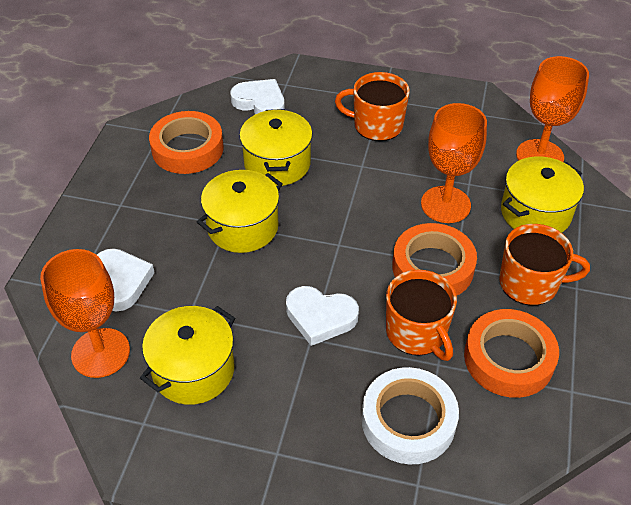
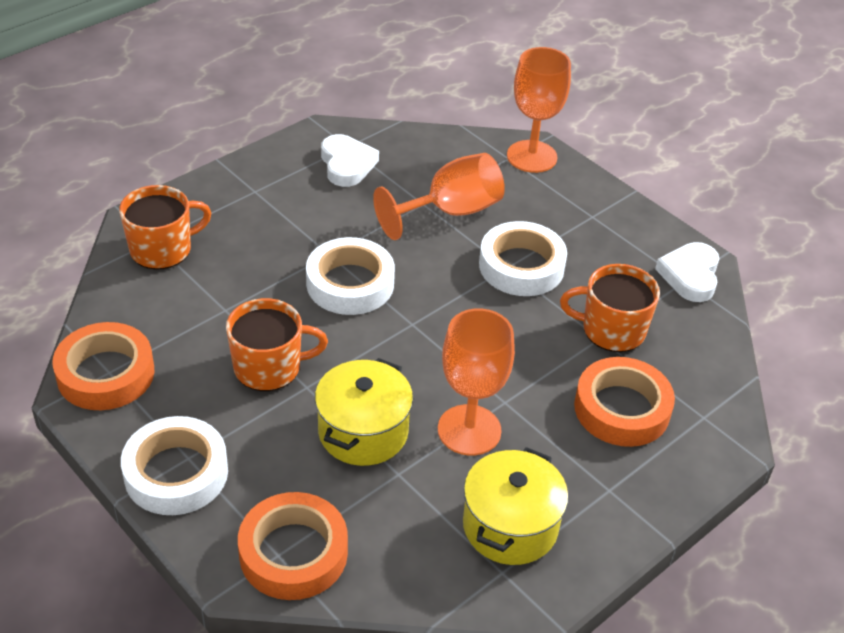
white heart: [97,249,155,312] [230,79,285,114] [286,286,359,346] = 3 -> [321,134,379,187] [655,242,720,302] = 2
white tape: [362,367,459,464] = 1 -> [121,416,228,515] [306,237,395,315] [479,221,567,296] = 3
yellow pot: [140,306,235,405] [197,170,283,253] [240,109,313,186] [501,156,584,233] = 4 -> [315,358,413,466] [463,447,568,565] = 2

